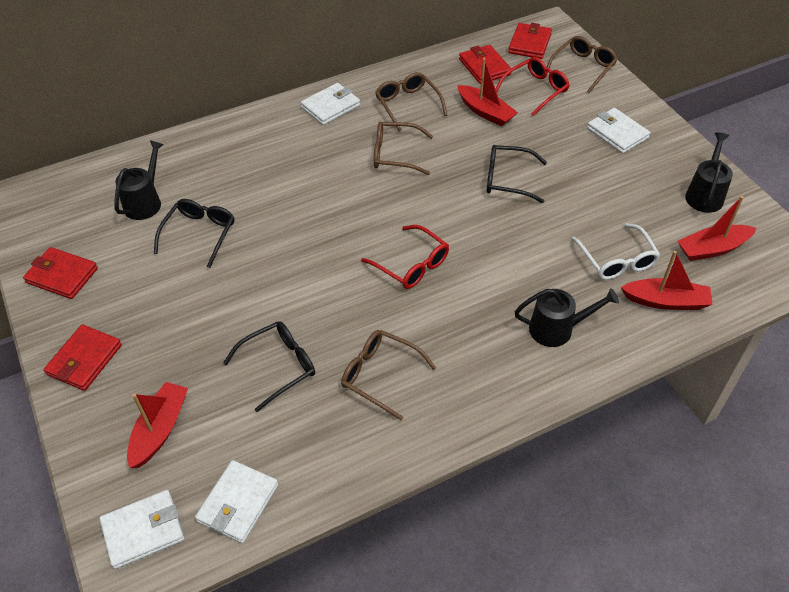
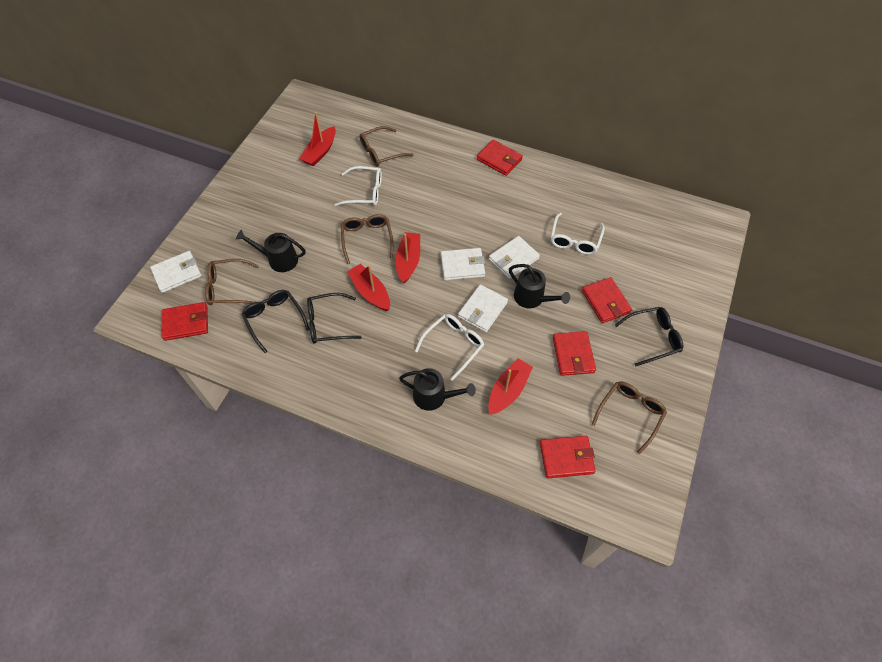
red glasses: [361,225,449,289] [495,57,570,116] = 2 -> none = 0
red wallet: [23,247,98,299] [44,325,122,391] [459,45,511,84] [508,23,552,59] = 4 -> [162,302,208,341] [477,140,523,176] [540,436,596,478] [553,331,596,376] [582,277,632,323] = 5
white glasses: [571,223,660,280] = 1 -> [335,166,382,206] [415,314,484,381] [551,213,605,255] = 3

